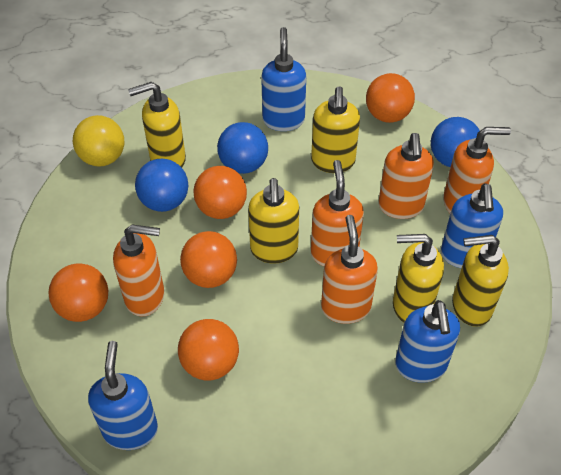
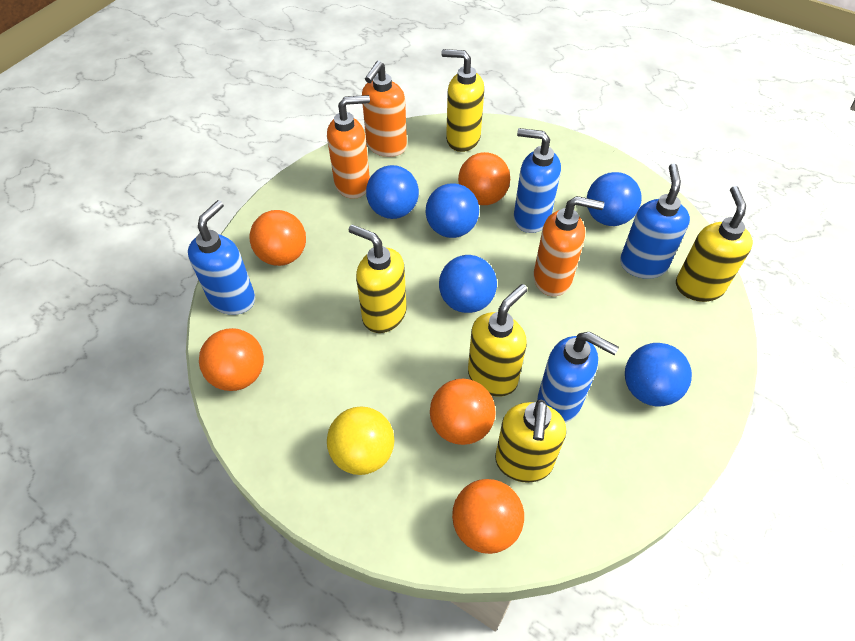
blue ball: [135,159,189,212] [217,122,268,174] [431,117,480,167] = 3 -> [366,165,419,219] [426,183,479,238] [439,255,497,313] [587,172,641,226] [625,343,692,406] = 5
orange soap dispenser: [113,225,164,317] [311,160,364,266] [321,215,378,324] [378,133,434,219] [443,127,511,213] = 5 -> [327,95,370,199] [362,61,407,157] [533,196,604,296] = 3

